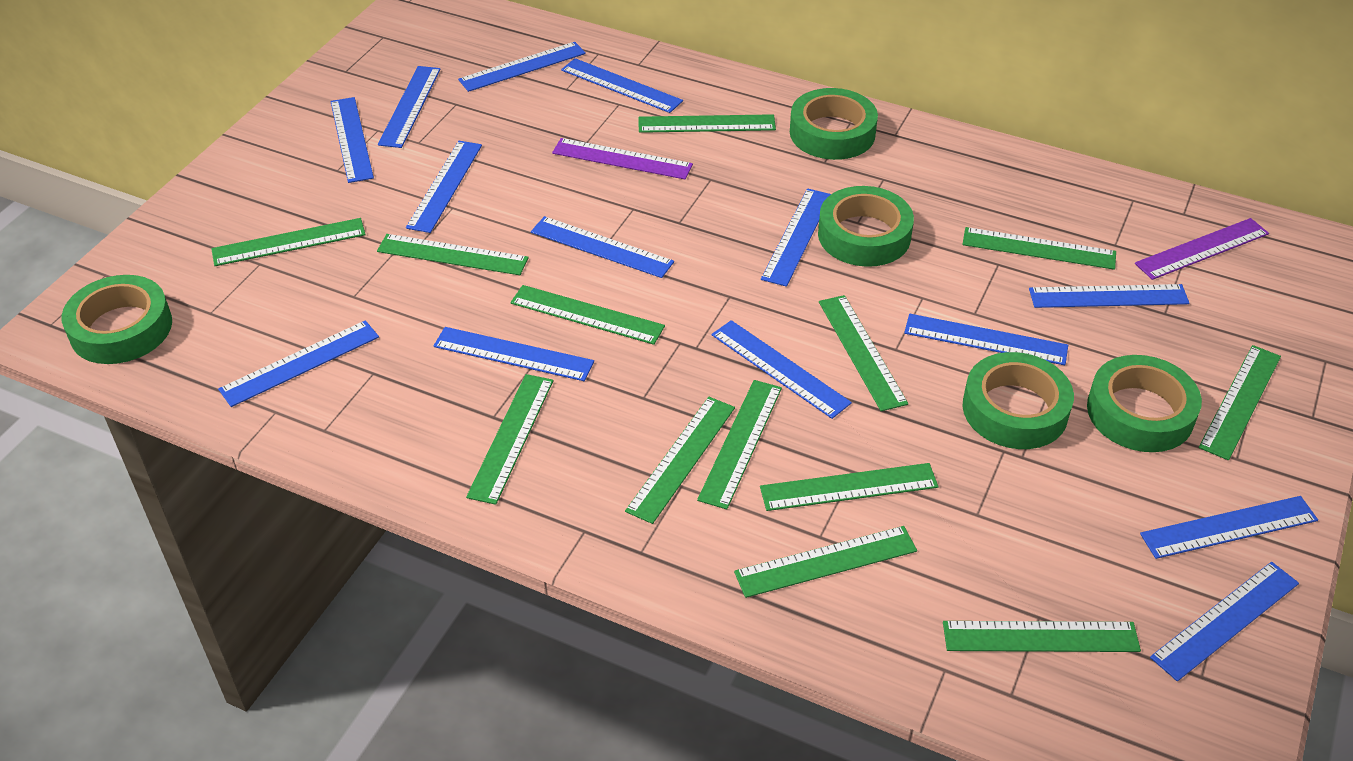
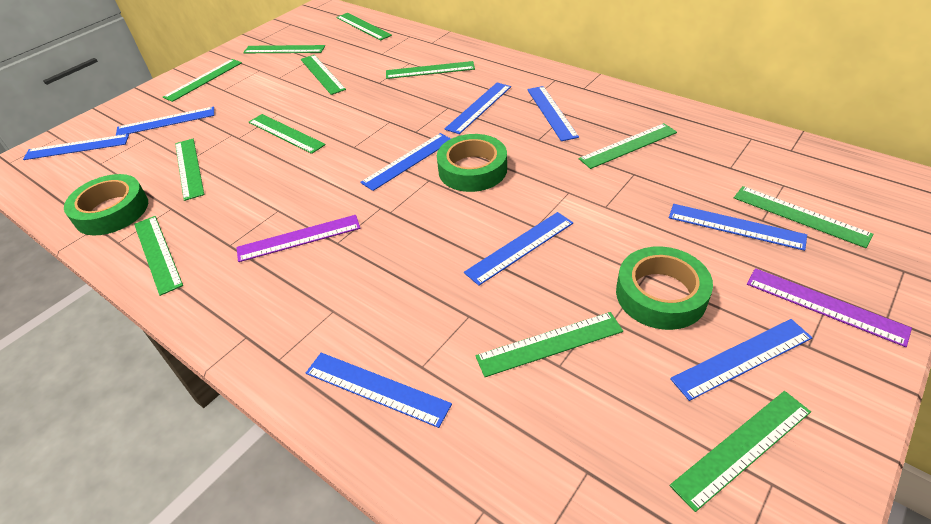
blue ruler: [218,320,379,407] [331,97,374,183] [378,66,441,148] [406,141,482,233] [433,327,594,381] [458,42,586,92] [531,216,674,278] [561,58,683,113] [712,320,852,419] [761,188,831,287] [904,314,1068,365] [1029,284,1189,308] [1140,496,1318,559] [1150,562,1299,681] = 14 -> [23,134,129,160] [116,107,214,136] [306,353,452,428] [360,133,451,191] [444,83,511,134] [464,212,573,286] [527,86,579,141] [669,204,807,251] [670,319,812,401] = 9
green ruler: [211,218,366,266] [377,234,529,275] [466,374,553,505] [510,285,665,345] [625,397,735,524] [638,114,776,133] [697,380,782,510] [734,526,917,598] [760,463,938,511] [819,295,908,411] [943,621,1141,652] [962,227,1116,270] [1199,345,1281,460] = 13 -> [134,216,183,296] [163,59,242,102] [175,139,204,201] [243,45,325,53] [249,114,326,154] [301,55,346,95] [336,13,392,41] [386,61,475,79] [475,312,623,377] [579,123,677,169] [670,391,811,512] [734,186,874,248] = 12
green tape: [62,275,172,364] [790,88,878,160] [818,186,914,267] [963,352,1074,449] [1087,355,1202,452] = 5 -> [64,174,148,235] [437,134,507,192] [616,246,713,330] = 3

